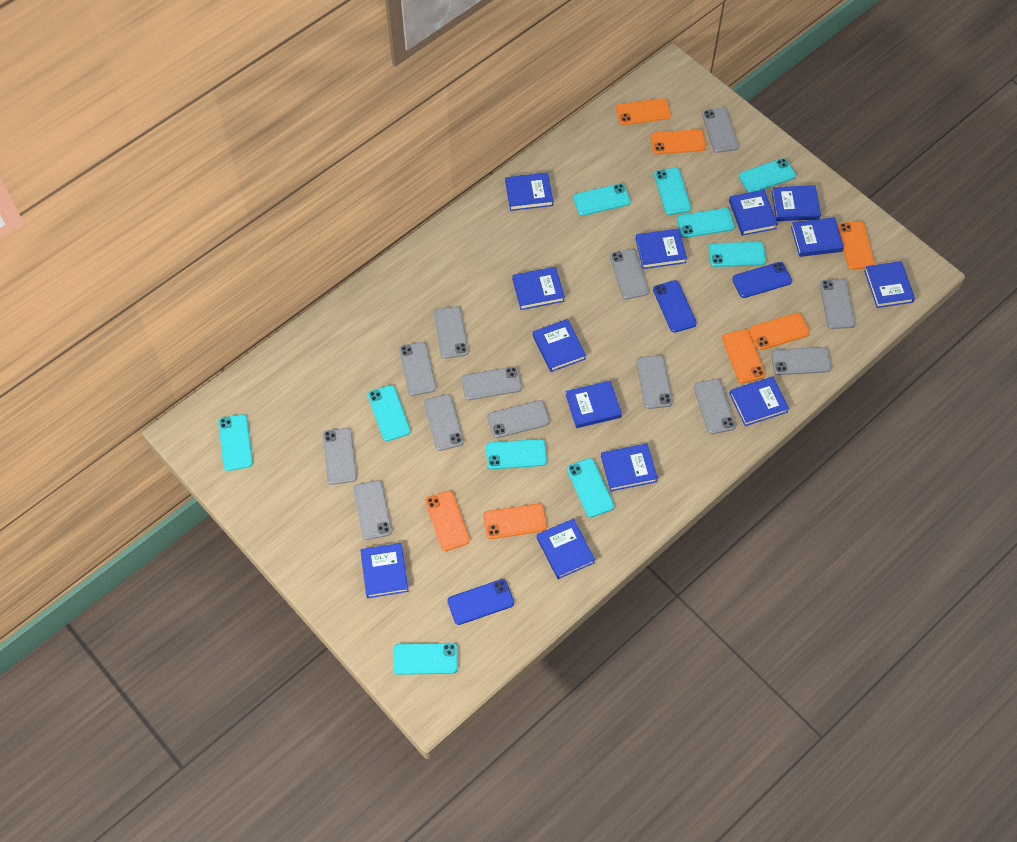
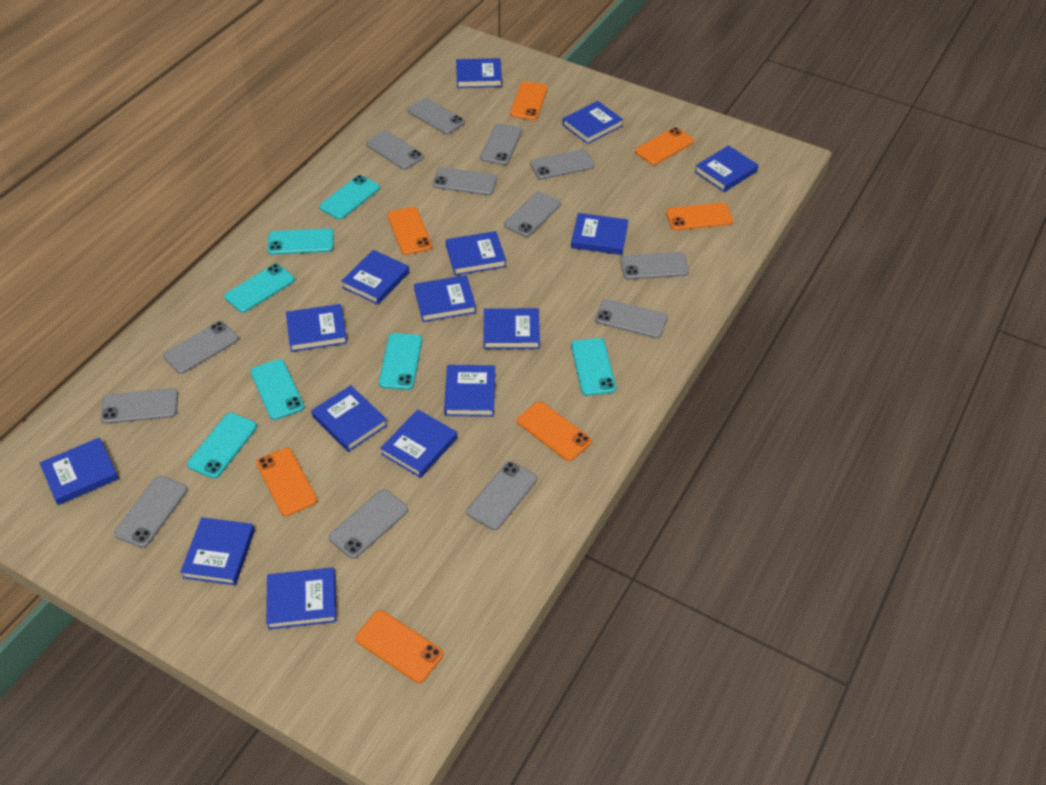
blue book: [360,543,409,598] [505,172,553,211] [512,267,565,310] [533,319,586,372] [537,518,595,579] [566,381,622,428] [601,443,658,491] [636,229,687,269] [729,190,778,236] [729,376,789,426] [771,185,821,221] [791,217,844,257] [864,261,915,308] = 13 -> [39,437,119,505] [180,517,255,585] [266,568,337,630] [286,304,347,352] [311,385,388,452] [341,250,409,305] [380,409,457,478] [414,275,476,322] [444,365,495,417] [446,231,506,276] [456,58,502,88] [483,308,540,349] [562,101,623,144] [571,213,628,255] [695,145,758,192] = 15
blue phone: [447,579,514,625] [653,280,697,333] [732,262,792,298] = 3 -> none = 0
turquoise phone: [218,414,253,471] [368,385,411,441] [393,643,458,675] [486,439,547,469] [567,458,614,517] [573,183,631,216] [654,168,691,215] [677,208,735,238] [709,242,766,267] [739,158,796,193] = 10 -> [187,413,257,479] [224,264,295,313] [250,359,304,420] [267,228,334,255] [319,175,380,220] [379,333,422,390] [571,338,616,396] = 7

